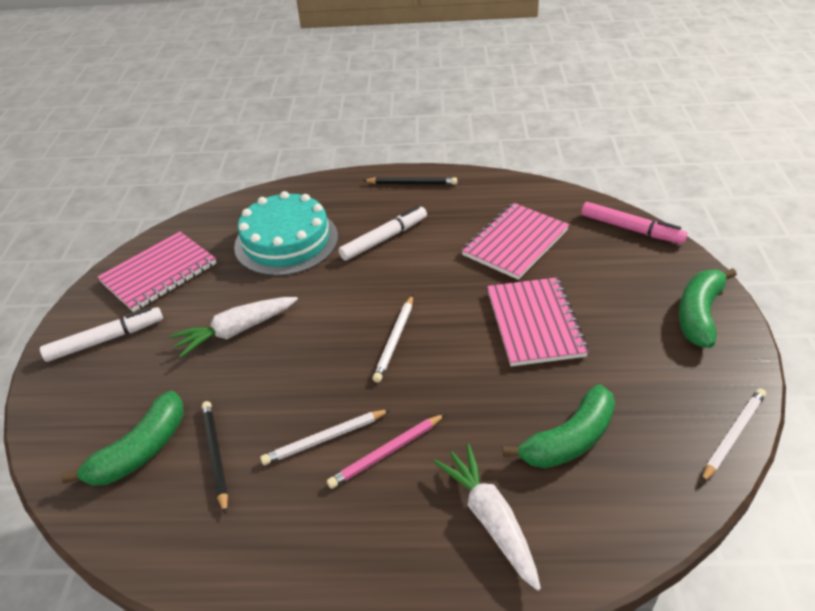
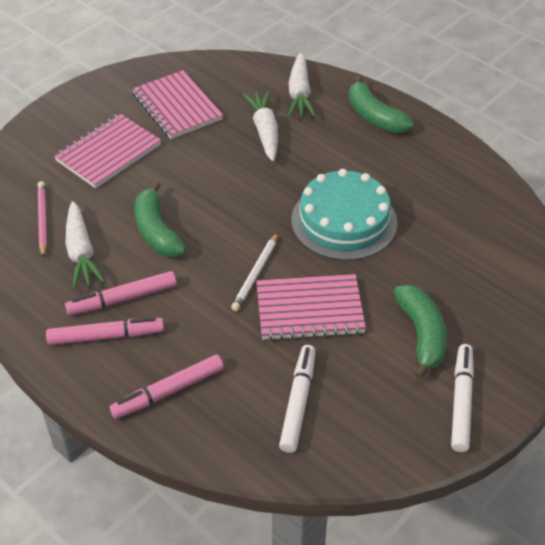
black pencil: [202,401,228,515] [363,177,457,185] = 2 -> none = 0
pink marker: [581,202,687,244] = 1 -> [46,317,164,345] [65,271,177,315] [109,355,224,419] = 3
white carrot: [170,297,298,358] [433,444,541,591] = 2 -> [65,201,105,289] [243,91,278,161] [288,53,316,117] = 3
white pencil: [260,409,391,465] [372,295,413,383] [701,388,766,483] = 3 -> [231,233,278,311] = 1

